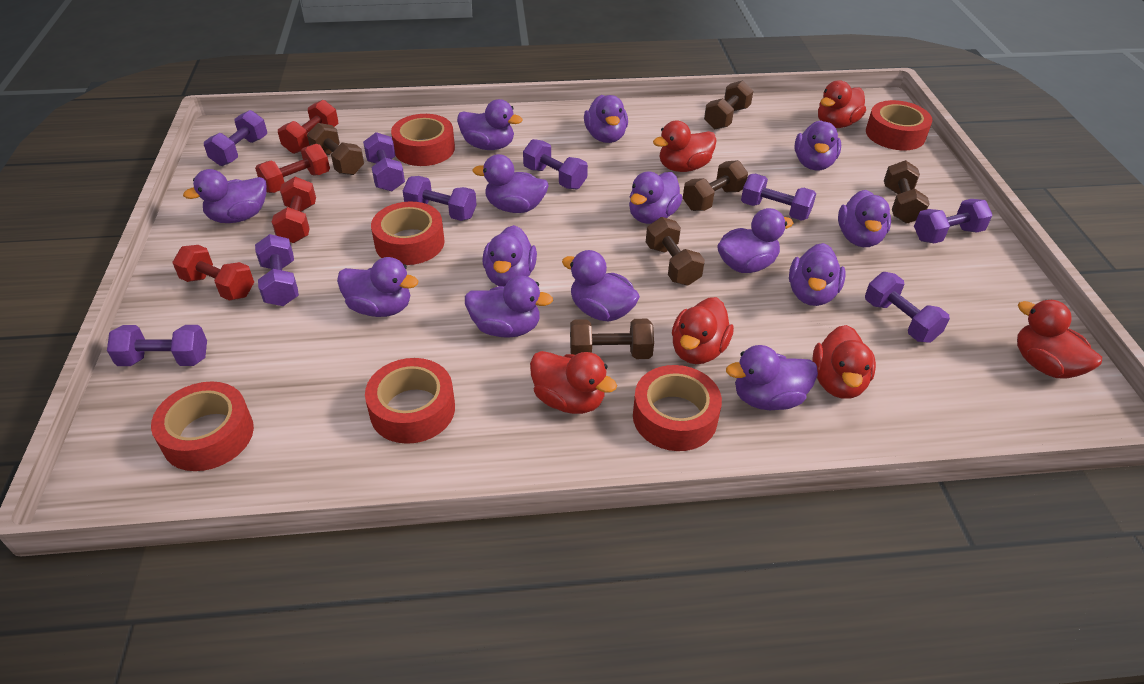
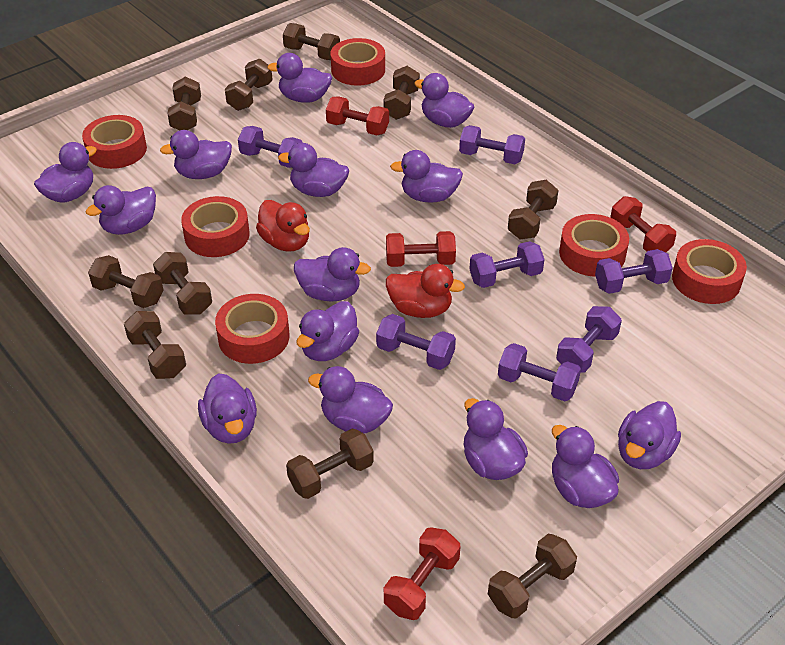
brown dumbbell: [307,123,364,175] [570,319,654,359] [646,217,705,286] [683,160,748,211] [704,80,753,129] [884,160,930,224] = 6 -> [88,255,164,308] [124,311,186,379] [153,252,212,315] [167,77,201,130] [225,59,273,111] [283,23,340,60] [286,429,374,499] [384,66,420,120] [488,534,577,619] [508,180,559,239] = 10
purple dumbbell: [107,325,207,366] [204,110,267,166] [255,234,299,306] [363,132,405,192] [403,176,477,221] [523,139,588,189] [741,174,816,221] [865,272,950,343] [914,199,993,243] = 9 -> [238,126,303,168] [376,314,456,370] [459,125,525,164] [469,241,545,288] [498,343,581,401] [556,306,622,373] [595,249,673,294] = 7
red duck: [530,351,617,414] [653,121,717,172] [672,297,734,364] [812,325,876,399] [818,80,866,128] [1017,300,1102,379] = 6 -> [256,200,310,252] [386,264,465,318] = 2

